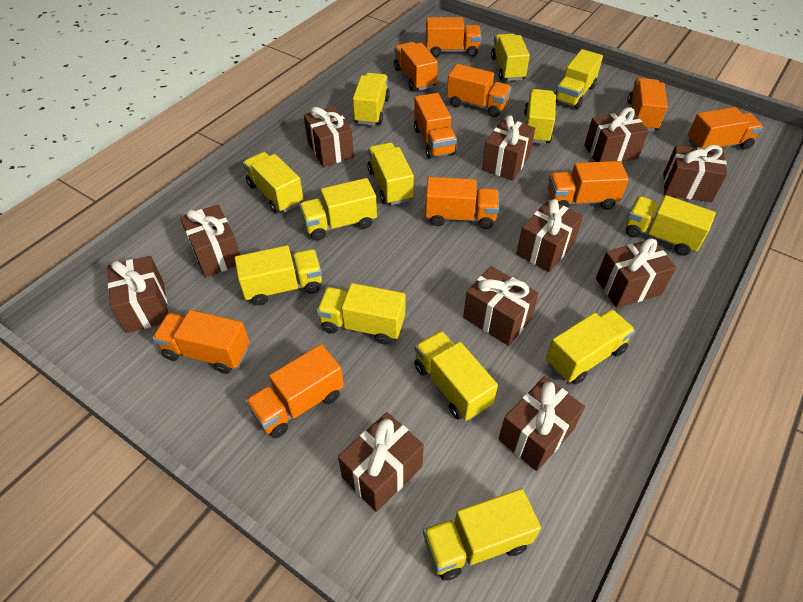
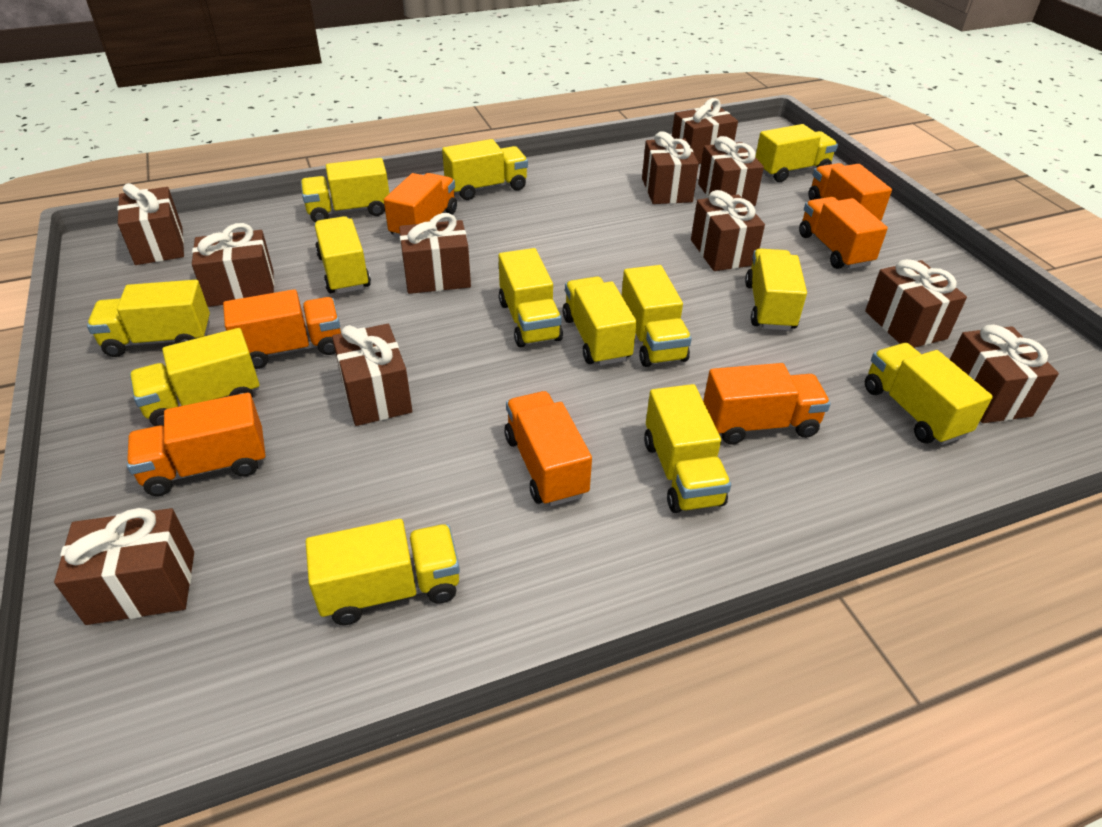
orange truck: [152,310,249,374] [245,344,344,438] [394,42,438,91] [414,93,457,159] [425,177,499,229] [426,17,482,57] [447,64,512,117] [548,161,629,210] [627,78,668,131] [688,107,763,150] = 10 -> [127,393,266,496] [223,289,341,369] [384,173,457,238] [505,391,592,507] [703,363,831,445] [799,197,888,269] [808,163,892,221] = 7

